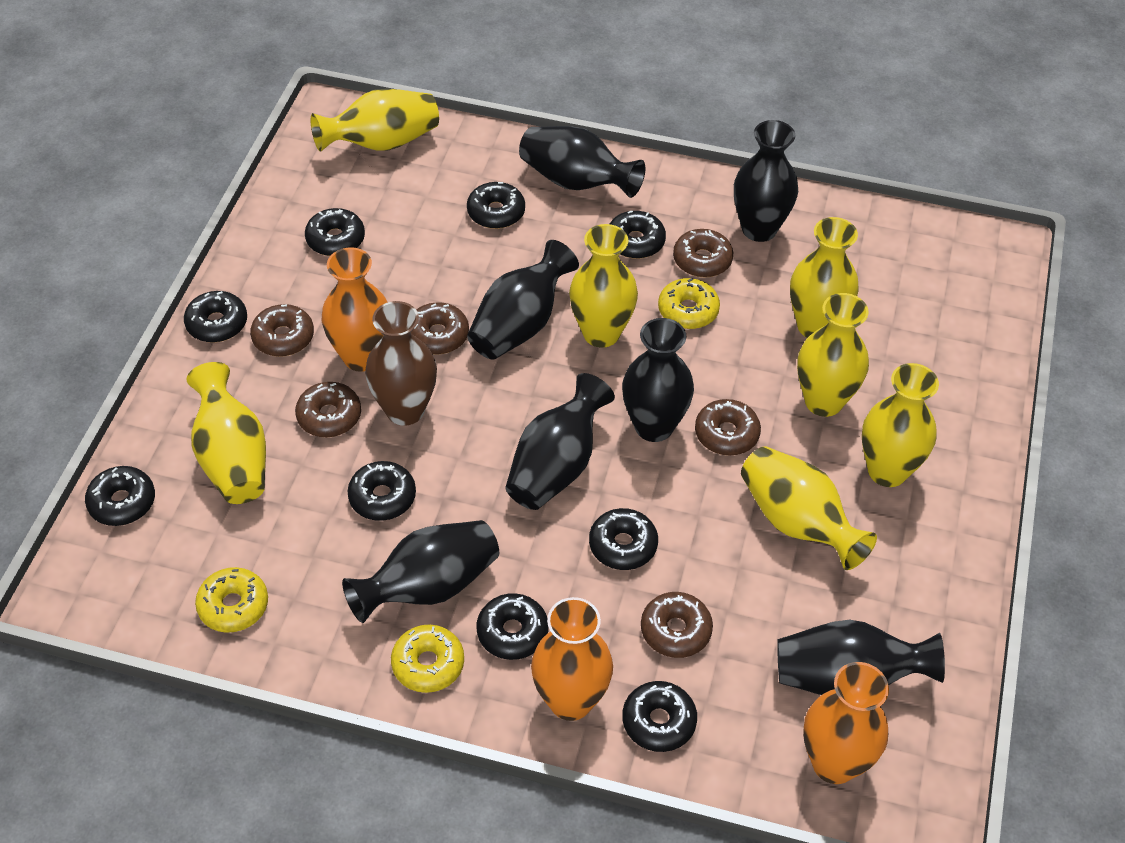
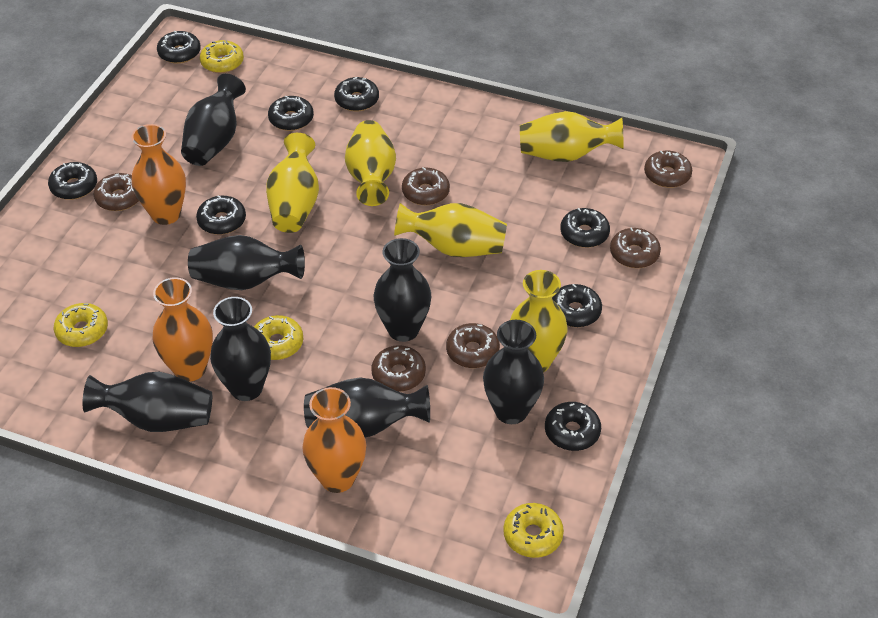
black donut: [85,466,155,526] [184,291,247,343] [305,208,365,256] [347,461,416,521] [467,182,525,229] [477,593,549,660] [589,508,658,570] [610,211,666,259] [622,681,697,752] = 9 -> [48,162,97,200] [157,31,201,64] [196,195,246,235] [268,96,314,131] [334,77,379,112] [545,402,601,451] [552,284,602,327] [560,208,610,248] = 8
brown vase: [365,301,437,426] = 1 -> none = 0
yellow donut: [195,567,268,632] [391,624,464,693] [658,278,720,329] = 3 -> [54,303,108,347] [200,40,244,73] [254,315,303,360] [503,503,564,558] = 4
yellow vase: [186,362,266,504] [311,89,439,152] [569,224,638,348] [741,446,877,570] [790,217,859,338] [797,293,869,417] [862,363,939,487] = 7 -> [266,133,319,233] [345,120,396,206] [394,203,507,257] [510,270,568,372] [520,111,623,162] = 5

